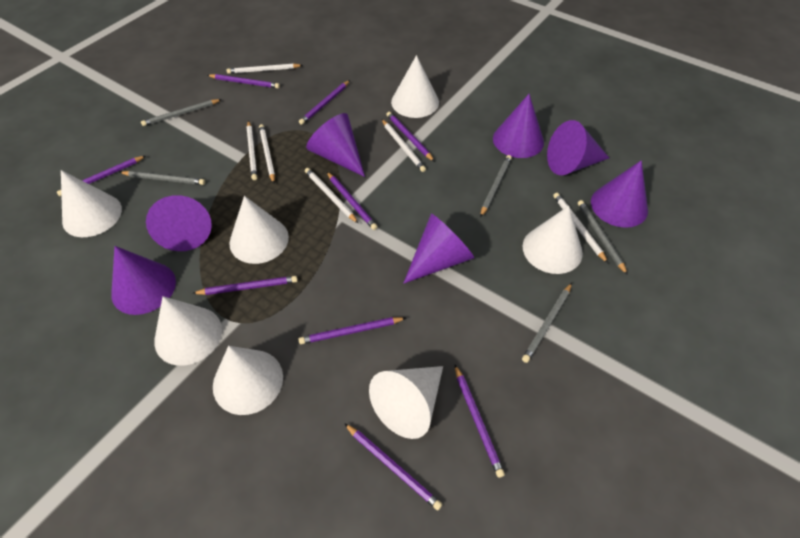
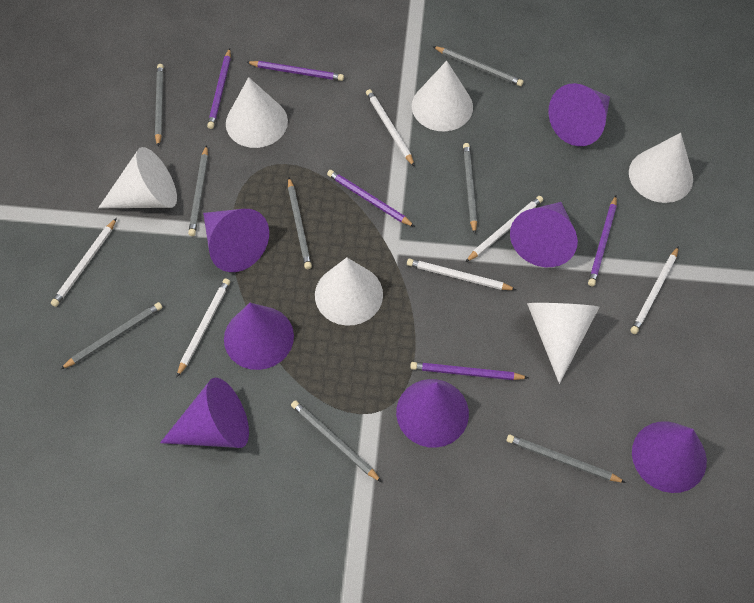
grey pencil: [119,171,205,185] [141,99,222,126] [480,155,512,217] [522,283,572,363] [578,200,628,275] = 5 -> [61,302,163,369] [155,64,164,146] [188,145,208,236] [288,178,312,269] [291,400,382,482] [433,46,523,86] [463,143,477,234] [506,435,626,483] = 8
purple pencil: [57,156,145,196] [192,276,298,295] [207,74,280,88] [298,317,406,344] [299,80,350,125] [327,172,378,230] [344,423,442,510] [386,112,435,162] [455,365,505,478] = 9 -> [207,48,231,129] [246,61,344,81] [327,170,415,227] [410,362,529,380] [588,196,617,286] = 5
white cone: [61,170,122,237] [154,296,222,366] [213,346,283,415] [229,196,289,264] [369,366,443,439] [391,55,439,118] [523,206,583,274] = 7 -> [98,147,177,209] [226,77,288,148] [315,257,383,326] [412,61,473,131] [527,303,599,384] [629,133,693,203] = 6

